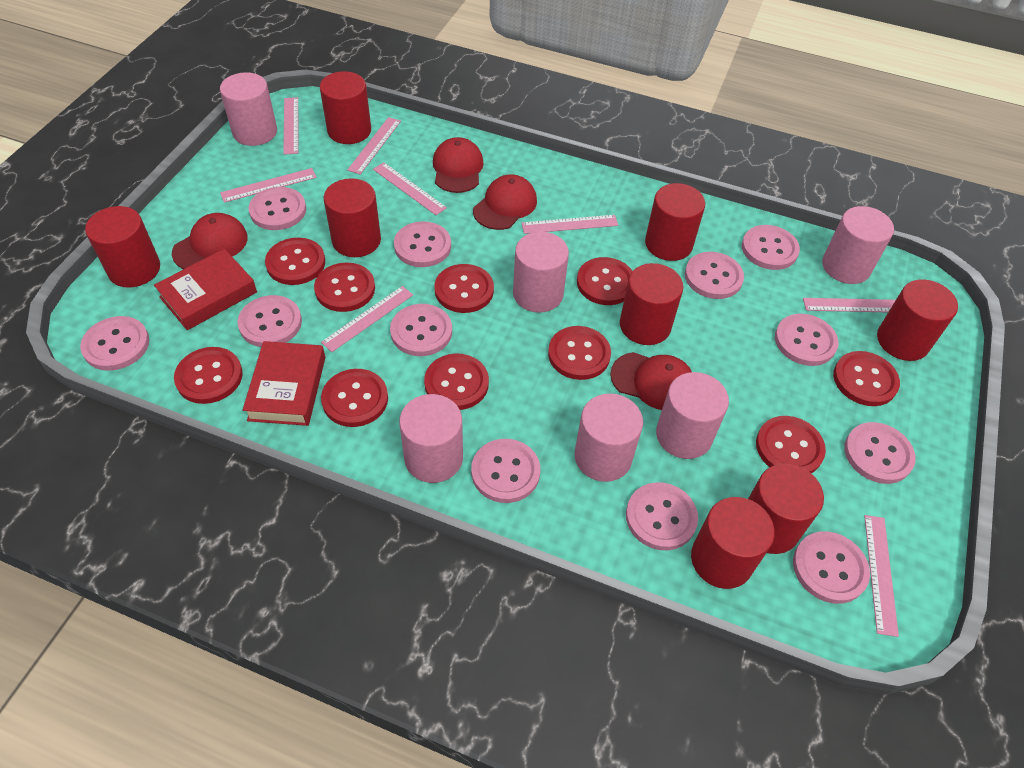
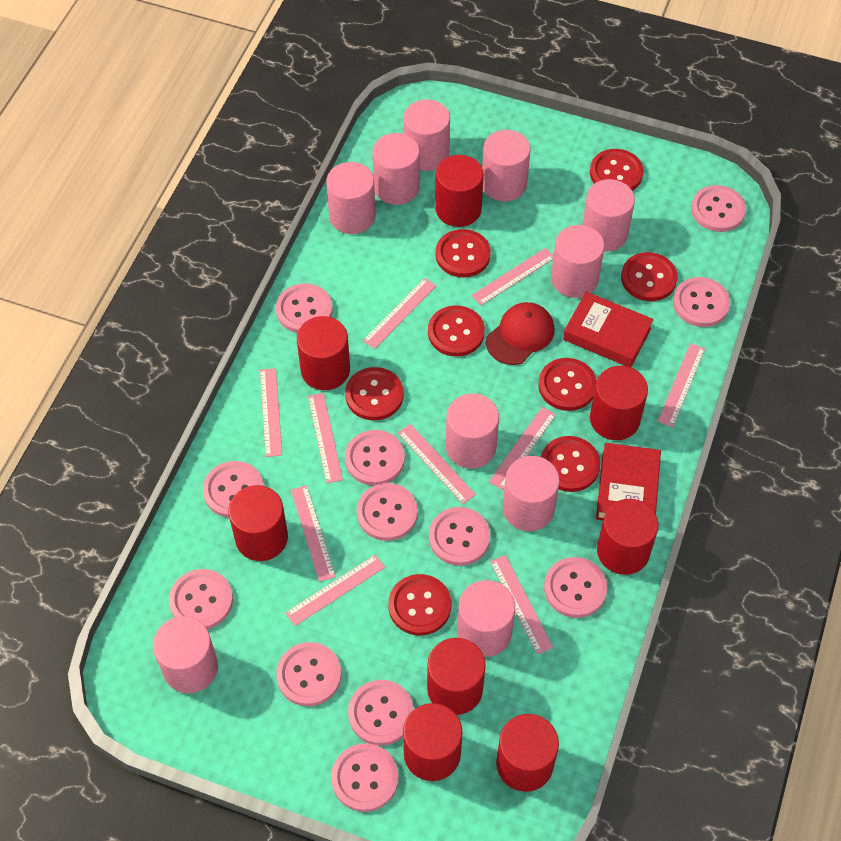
pink cylinder: [220,72,277,146] [399,394,463,483] [513,232,569,313] [574,394,643,482] [656,372,729,459] [822,206,894,284] = 6 -> [153,616,218,694] [326,162,376,234] [372,133,420,205] [404,99,450,171] [446,393,499,468] [457,580,515,657] [482,130,531,201] [503,456,560,531] [551,225,604,298] [582,179,635,252] = 10
pink ruler: [220,168,317,203] [283,97,298,155] [321,286,413,352] [347,117,401,174] [373,162,447,215] [522,215,618,234] [803,298,896,312] [864,515,899,637] = 8 -> [260,368,282,457] [285,555,385,626] [291,485,336,582] [308,393,343,483] [363,278,436,349] [398,424,476,504] [471,248,554,306] [489,407,556,490] [490,555,553,654] [658,343,705,427] = 10
red button: [174,347,243,404] [265,238,325,285] [314,262,375,312] [321,369,388,427] [424,353,489,410] [435,264,494,313] [548,326,611,380] [577,257,632,305] [756,416,826,473] [833,351,900,406] = 10 -> [345,367,403,420] [388,574,451,636] [428,305,485,357] [436,229,491,278] [538,358,597,411] [541,436,600,492] [590,149,644,191] [621,252,678,301] = 8
red cap: [172,213,248,269] [433,137,484,193] [473,174,537,230] [610,352,692,410] = 4 -> [486,302,555,365] = 1

